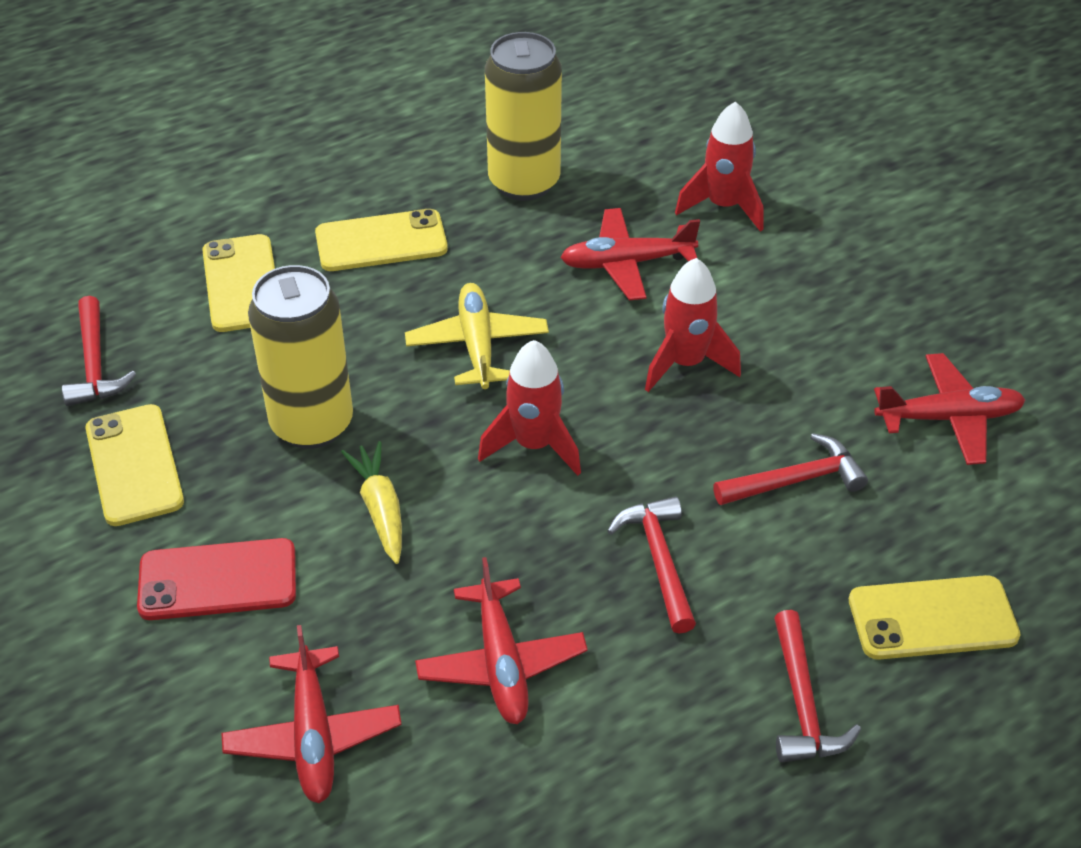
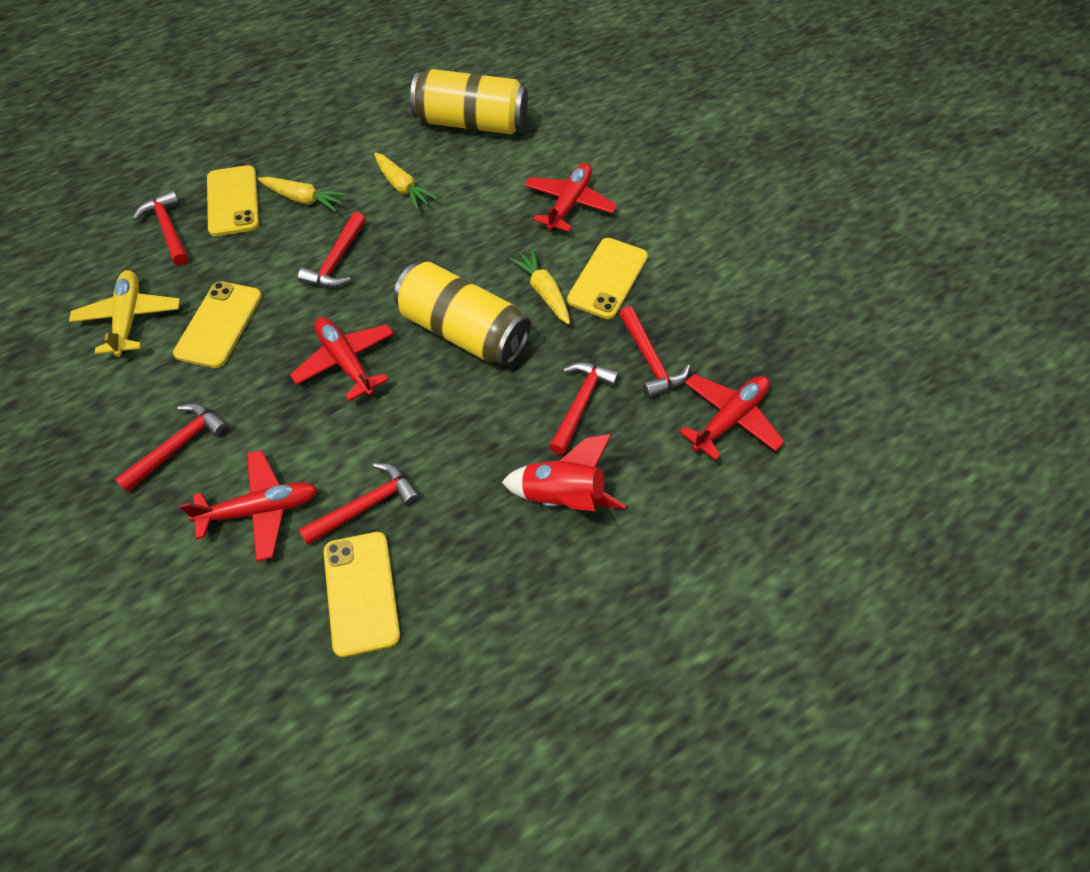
red hammer: [62,296,136,406] [607,496,696,634] [713,433,868,505] [774,610,861,763] = 4 -> [114,403,229,493] [133,190,189,266] [298,212,366,288] [299,463,420,545] [549,362,619,455] [619,306,690,398] = 6
red phone: [137,538,296,620] = 1 -> none = 0
red rocket: [478,340,581,476] [645,258,741,392] [675,101,763,232] = 3 -> [502,434,626,511] = 1
yellow carrot: [341,441,402,564] = 1 -> [258,177,348,212] [374,152,438,210] [509,248,570,325] = 3

